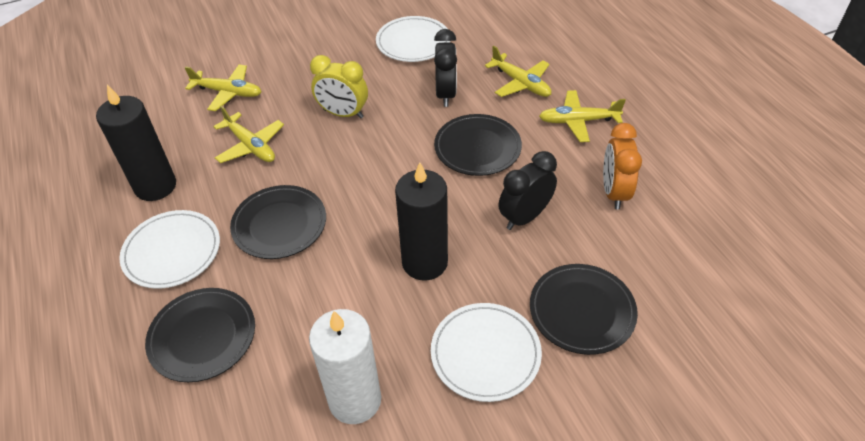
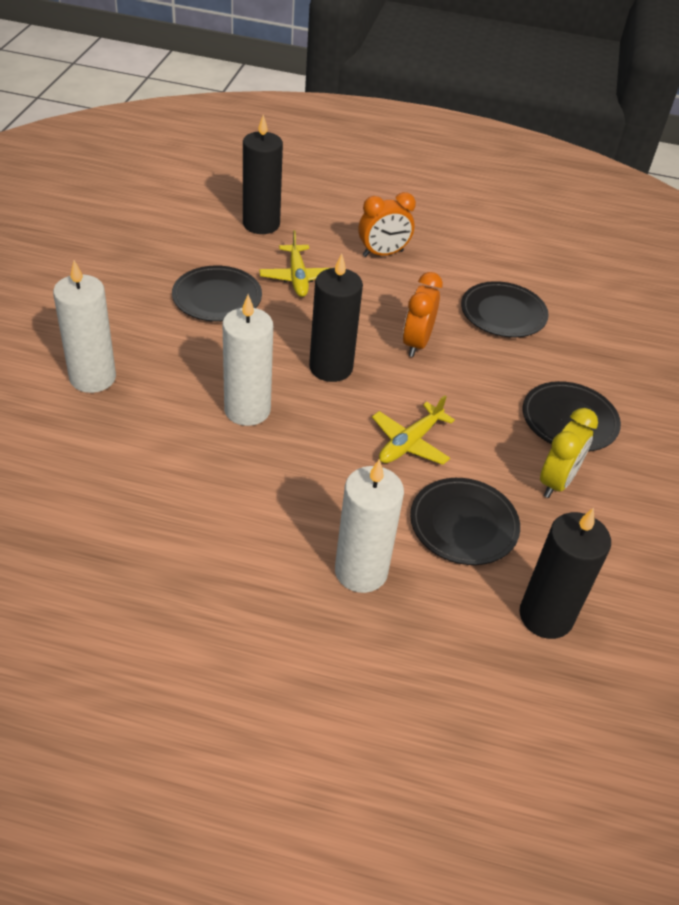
black candle: [96,85,176,201] [395,162,448,281] = 2 -> [243,115,283,234] [309,254,363,382] [519,508,611,639] = 3
black clock: [434,29,457,107] [498,151,557,230] = 2 -> none = 0
orange clock: [603,123,642,210] = 1 -> [358,192,416,257] [403,272,443,357] = 2
white candle: [309,309,381,424] = 1 -> [53,260,116,393] [222,294,273,426] [335,459,404,593] = 3
white plate: [119,210,220,289] [376,16,450,62] [431,303,542,402] = 3 -> none = 0
yellow plane: [185,64,261,111] [213,106,284,163] [485,45,551,97] [539,90,626,142] = 4 -> [259,230,330,297] [372,395,455,465] = 2

